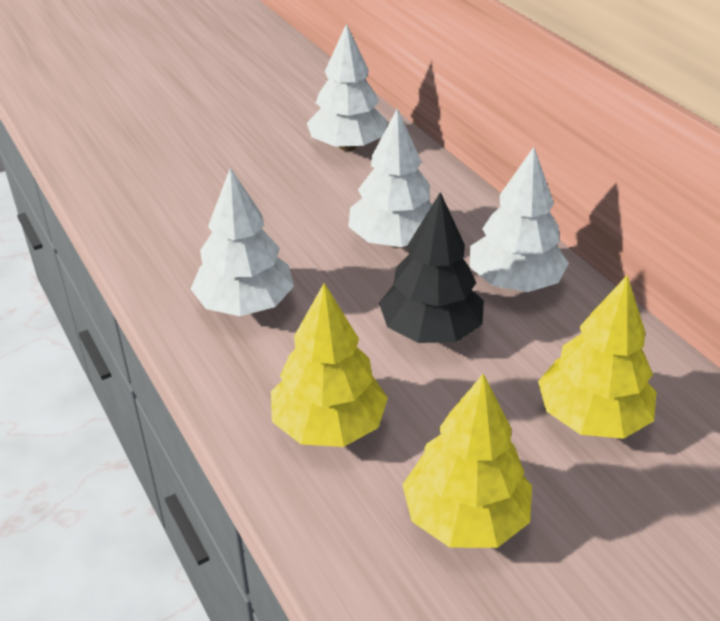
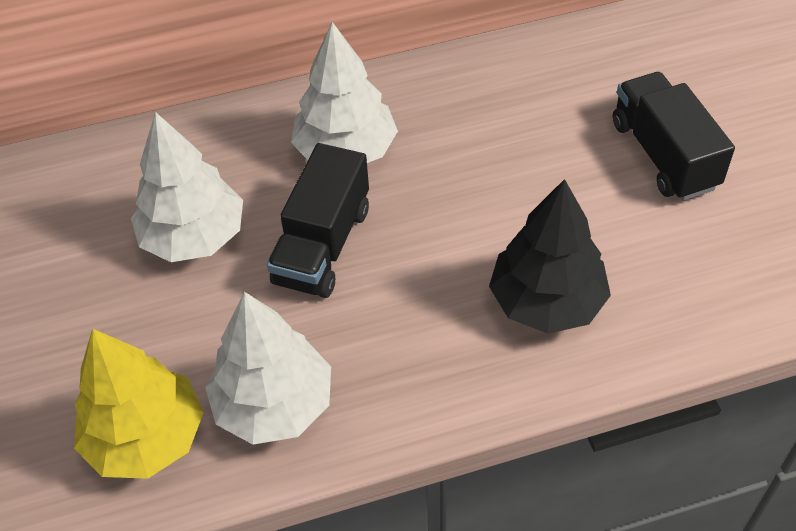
black truck: none = 0 -> [267,143,369,298] [613,72,735,201] = 2
white tree: [191,167,294,316] [307,23,388,151] [348,108,432,247] [470,147,569,292] = 4 -> [131,112,243,262] [205,292,331,445] [291,22,398,163] = 3
yellow tree: [271,283,388,447] [402,373,532,548] [538,275,657,439] = 3 -> [74,329,204,479] = 1

